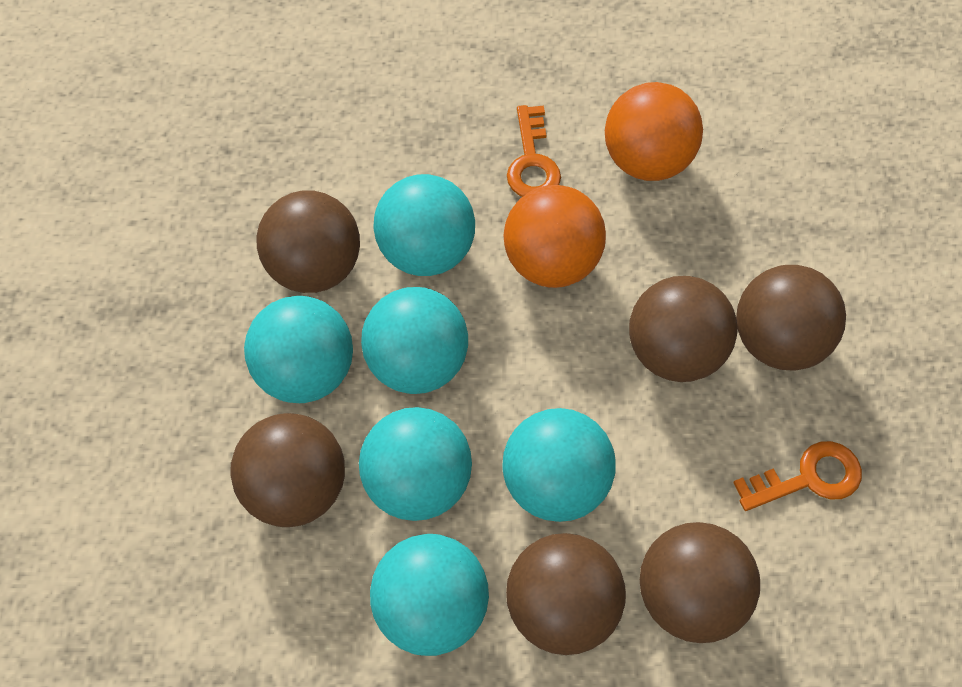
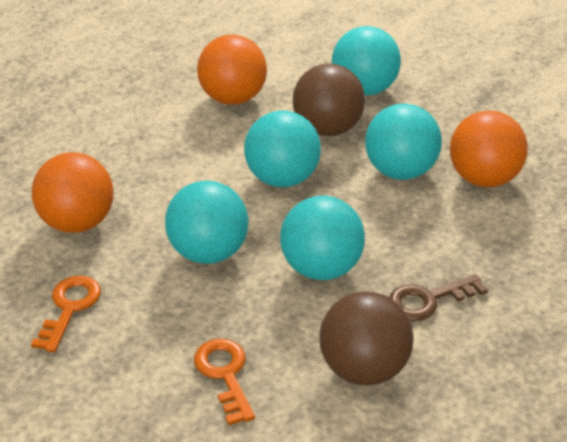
brown ball: [230,413,345,527] [256,190,360,293] [506,533,626,655] [629,276,737,382] [640,522,760,643] [736,265,846,371] = 6 -> [293,64,365,136] [319,291,414,385] = 2
brown key: none = 0 -> [389,274,488,321] = 1
orange ball: [503,185,606,288] [605,82,703,181] = 2 -> [32,152,113,233] [197,34,267,105] [450,111,528,187] = 3
turquoise ball: [244,296,353,403] [359,407,472,521] [361,287,468,394] [370,534,489,656] [373,174,475,276] [502,408,616,522] = 6 -> [165,181,249,264] [244,111,321,187] [280,196,365,280] [332,26,401,96] [365,103,442,180] = 5

